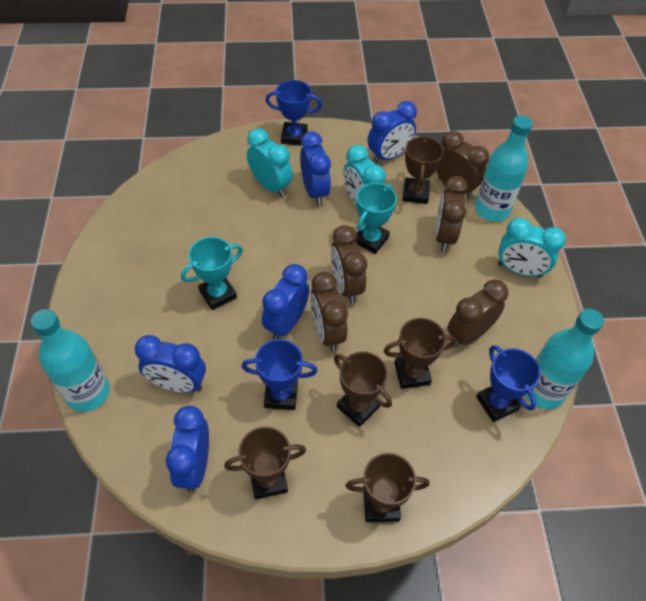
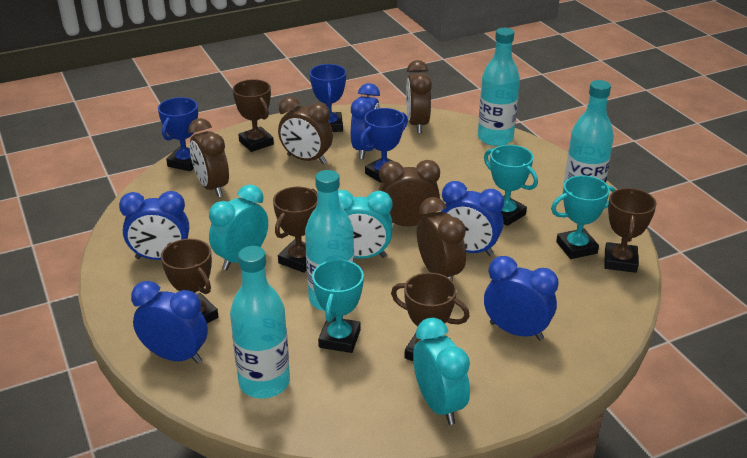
turquoise bottle: [31,309,110,412] [475,115,533,222] [525,309,604,409] = 3 -> [230,246,290,399] [305,170,354,311] [478,28,520,146] [562,80,614,194] = 4
turquoise trophy: [181,237,243,310] [355,183,397,254] = 2 -> [312,259,364,353] [484,145,538,226] [551,175,615,259] = 3

